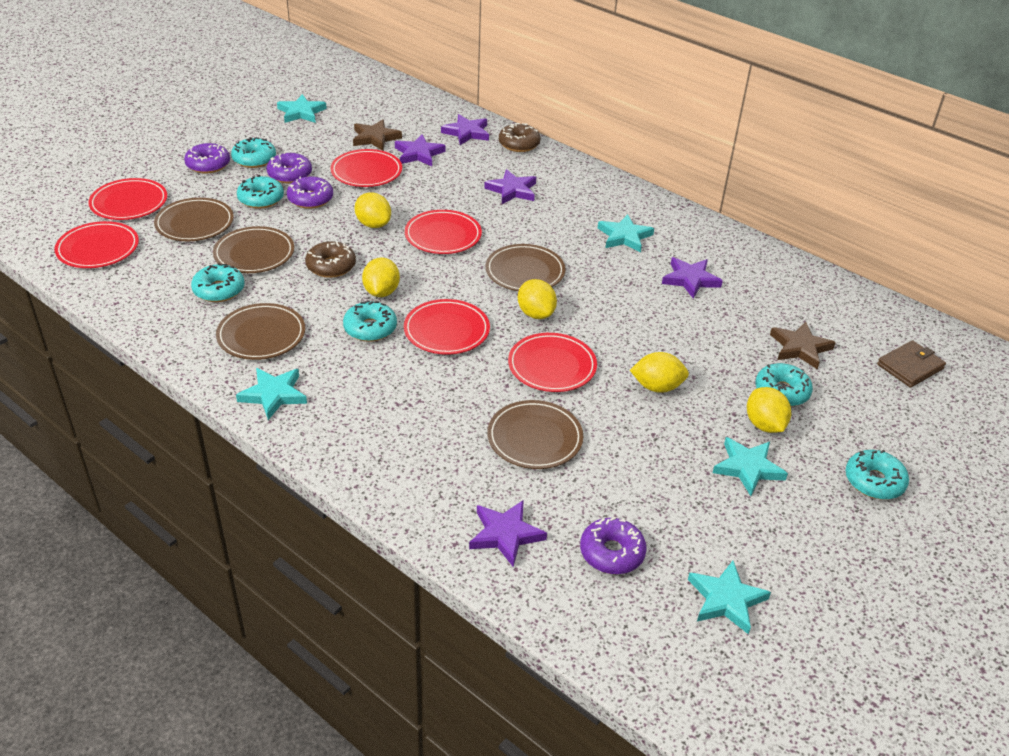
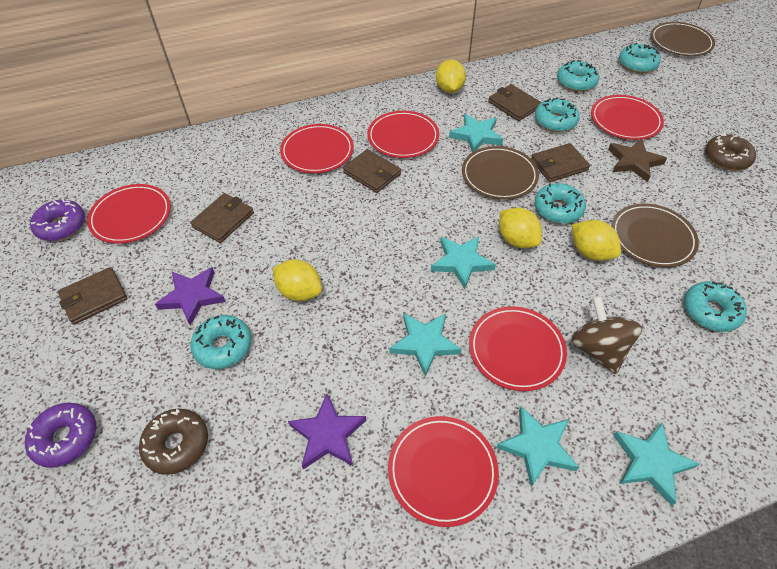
brown plate: [154,198,234,241] [213,226,294,273] [216,303,305,360] [485,244,565,291] [487,400,583,469] = 5 -> [462,146,539,200] [611,203,699,267] [651,22,715,56] = 3
brown spinning top: none = 0 -> [571,296,642,374] = 1
brown star: [353,119,402,151] [770,322,836,370] = 2 -> [608,139,667,182] = 1
brown wallet: [877,340,946,388] = 1 -> [58,267,128,325] [190,193,254,243] [343,149,401,193] [488,84,542,121] [531,143,590,182] = 5
purple donut: [184,143,230,173] [267,152,312,183] [287,176,333,209] [580,517,647,574] = 4 -> [25,403,96,468] [30,199,85,241] = 2
purple star: [395,134,446,166] [441,114,489,145] [469,500,547,567] [484,169,536,204] [662,257,723,299] = 5 -> [155,267,226,326] [288,394,366,469] = 2
yellow lemon: [355,192,391,228] [362,257,400,297] [518,279,557,319] [630,352,689,393] [747,387,791,433] = 5 -> [273,259,322,301] [436,59,466,93] [499,207,542,248] [572,220,621,261] = 4

